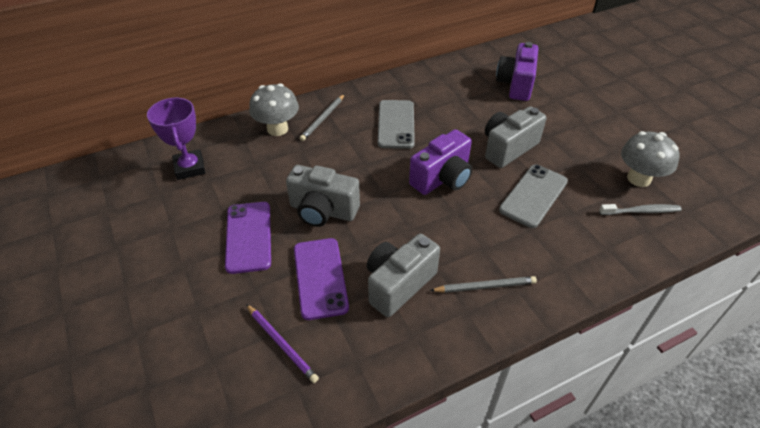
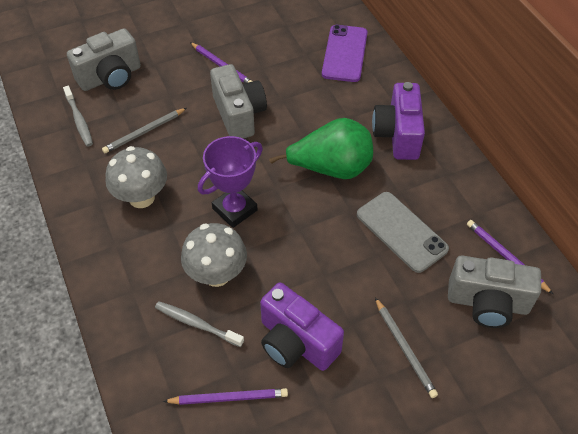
green pear: none = 0 -> [269,118,373,179] = 1
grey phone: [378,100,415,149] [499,165,568,228] = 2 -> [357,192,449,273] = 1
grey toothbrush: [599,204,682,215] = 1 -> [63,86,93,147] [155,301,244,347] = 2
purple pencil: [246,304,319,383] = 1 -> [163,388,288,405] [190,42,253,83] [467,220,553,294] = 3
purple phone: [225,202,271,274] [294,238,349,320] = 2 -> [322,25,368,82] = 1

